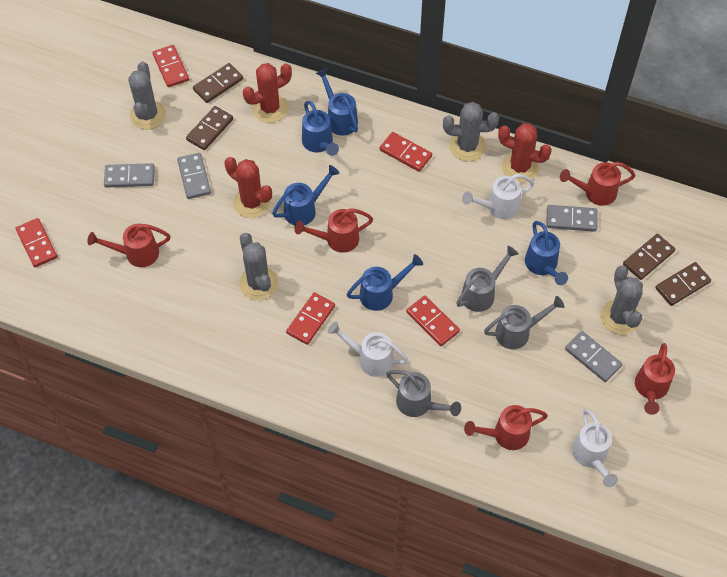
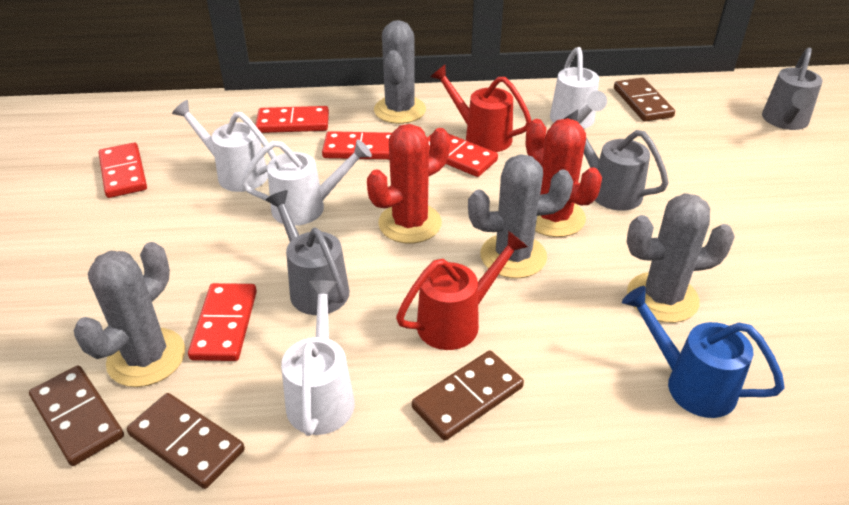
blue watering can: [272,165,340,225] [302,101,339,156] [316,68,358,136] [347,254,423,311] [525,221,568,285] = 5 -> [622,286,785,418] = 1
grey domino: [104,163,155,188] [177,153,211,199] [546,205,597,232] [565,331,622,382] = 4 -> none = 0
red cactus: [224,157,272,218] [243,63,292,123] [498,123,552,182] = 3 -> [367,124,450,243] [526,118,602,237] = 2
red watering can: [87,224,171,267] [295,208,373,253] [464,405,548,450] [560,162,636,206] [635,343,675,415] = 5 -> [396,231,528,350] [431,65,532,152] = 2
white watering can: [328,322,408,377] [462,174,534,219] [572,409,618,487] = 3 -> [172,100,276,192] [241,139,372,226] [281,280,355,436] [550,47,607,129] = 4

